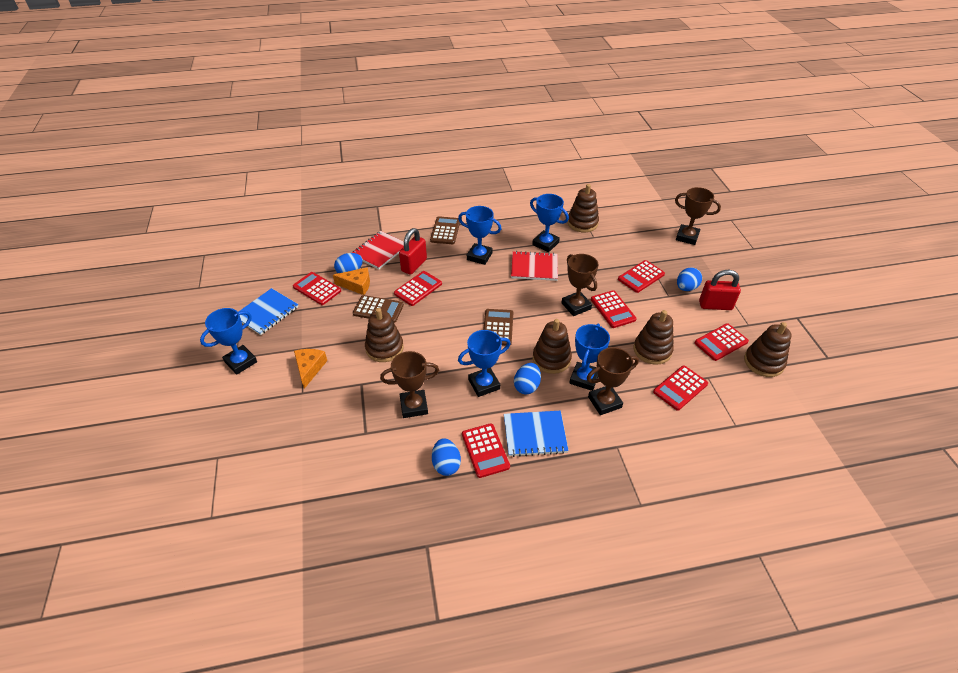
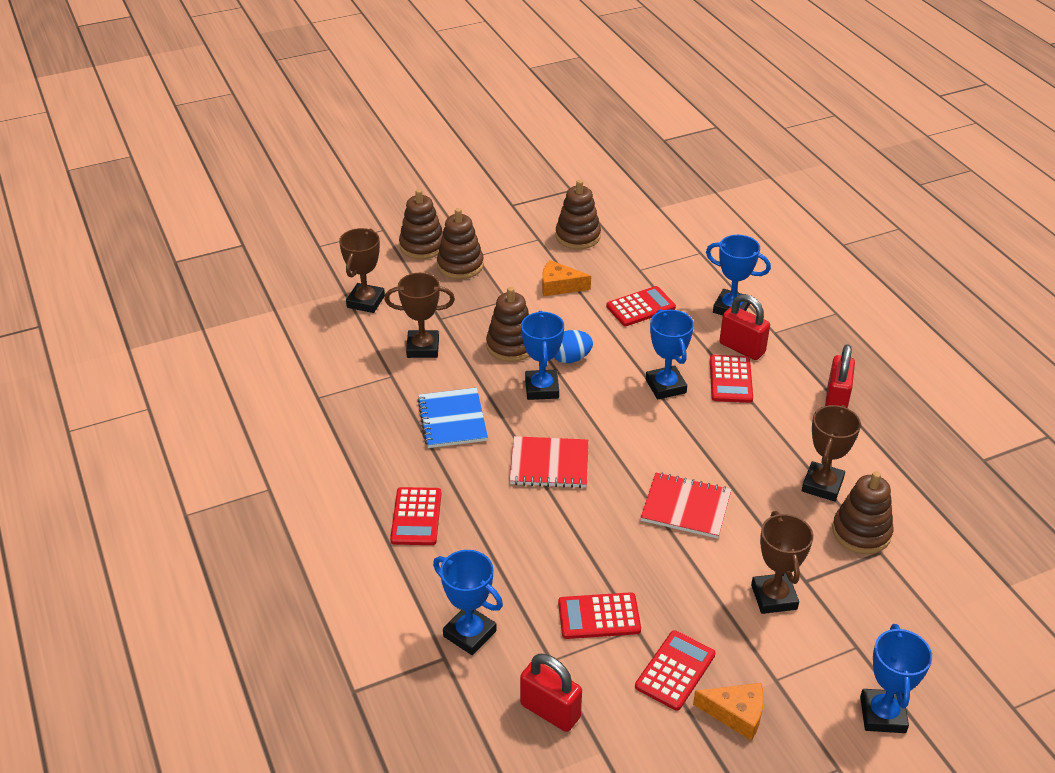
blue egg: [334,253,363,273] [432,438,461,476] [514,363,541,394] [677,267,702,291] = 4 -> [554,330,593,363] = 1
blue notebook: [238,288,298,335] [504,411,568,457] = 2 -> [417,388,488,448] = 1
brown calculator: [353,295,404,323] [430,216,460,244] [483,309,513,345] = 3 -> none = 0
red calculator: [293,272,341,305] [394,271,442,306] [462,423,510,478] [591,290,637,328] [618,260,665,293] [653,365,708,411] [694,323,749,361] = 7 -> [390,487,442,545] [558,592,641,639] [606,286,676,326] [635,630,715,711] [710,355,753,403] = 5
red padlock: [399,228,427,275] [699,270,741,310] = 2 -> [520,654,582,732] [720,294,770,360] [825,344,855,408] = 3

